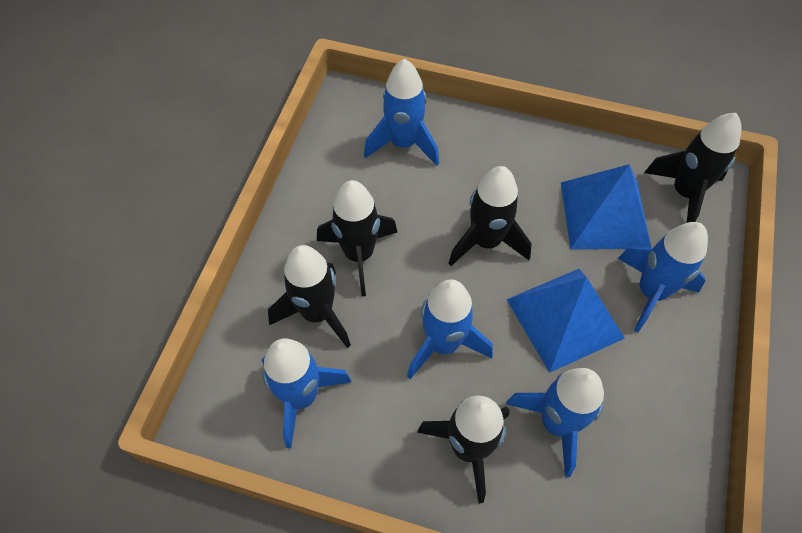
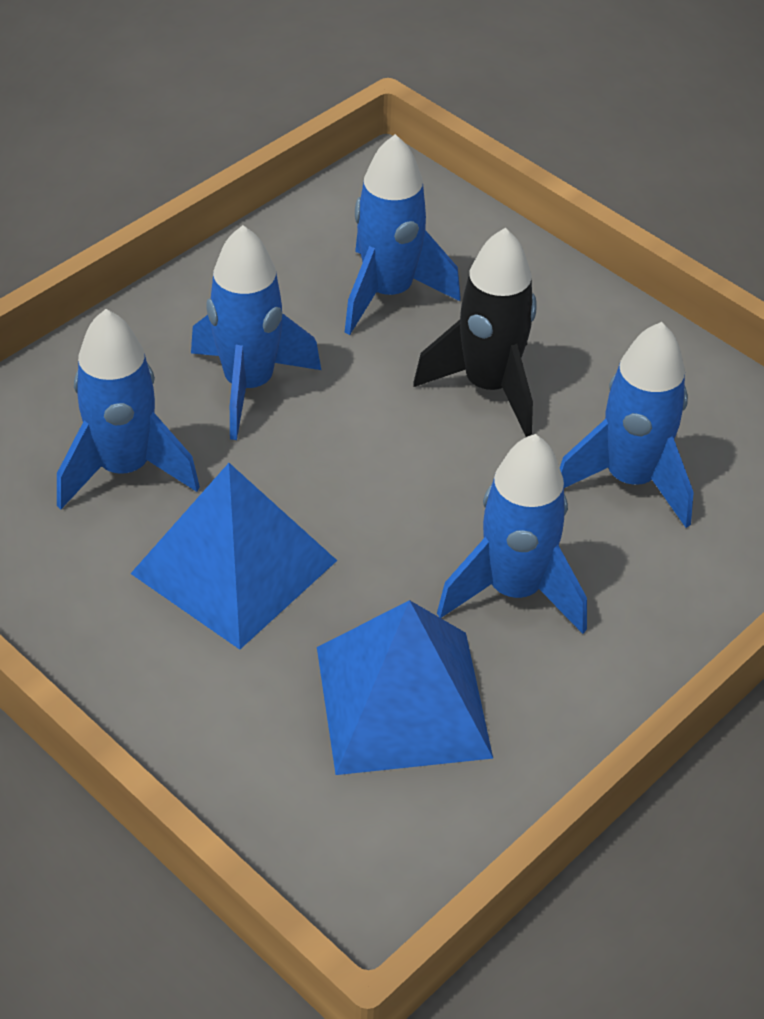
black rocket: [268,245,351,348] [317,180,397,297] [417,395,510,504] [448,166,532,266] [644,113,741,223] = 5 -> [413,228,537,437] = 1

